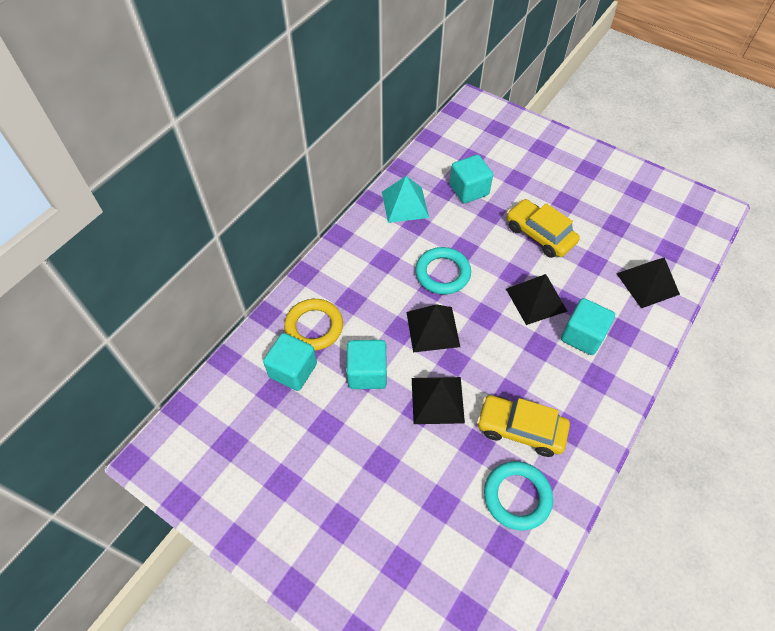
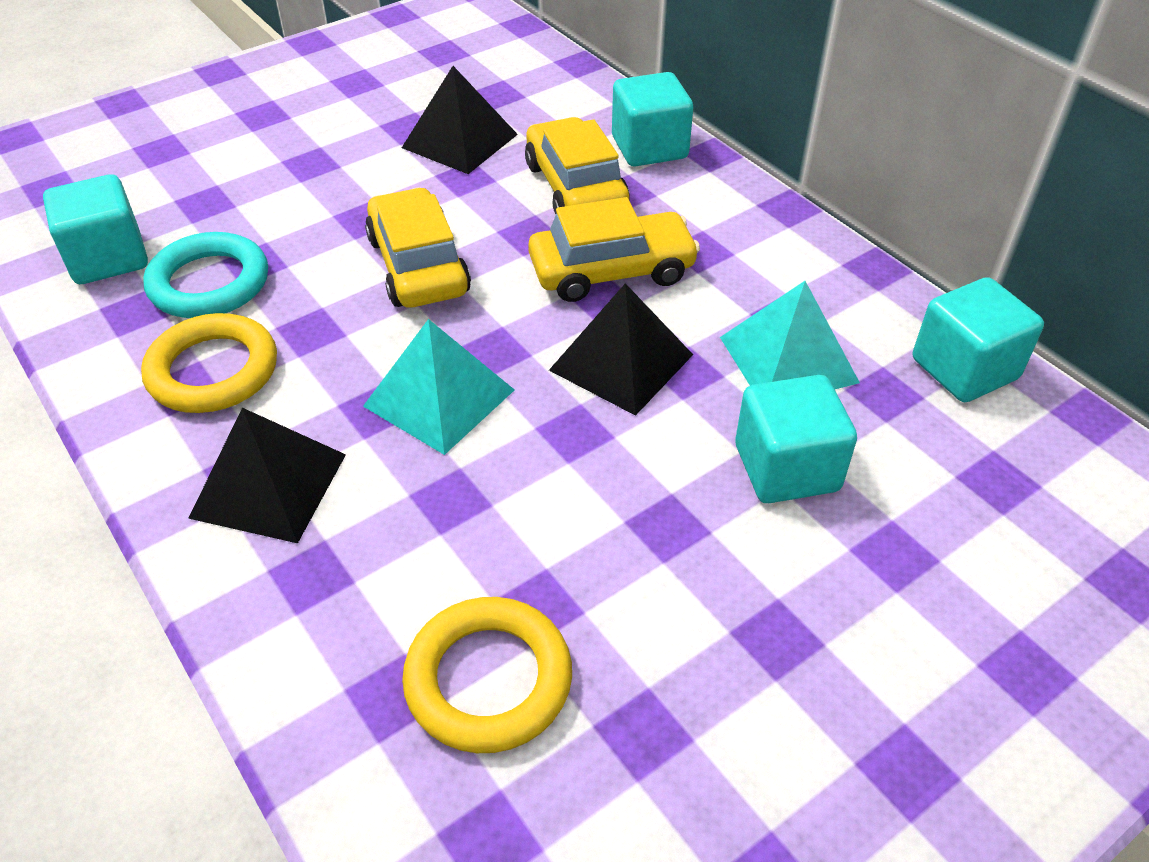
black pyramid: [406,304,460,352] [412,377,465,424] [506,274,568,325] [616,257,680,308] = 4 -> [188,408,346,543] [402,66,518,174] [549,283,693,416] = 3
turquoise pyramid: [382,176,429,223] = 1 -> [363,319,514,455] [720,281,860,389] = 2
turquoise ring: [415,247,471,294] [484,461,553,531] = 2 -> [143,232,268,318] = 1
yellow car: [477,395,570,457] [507,199,580,258] = 2 -> [365,187,471,308] [525,117,630,214] [528,197,700,302] = 3
yellow ring: [284,299,343,351] = 1 -> [141,313,277,413] [402,597,572,753] = 2

